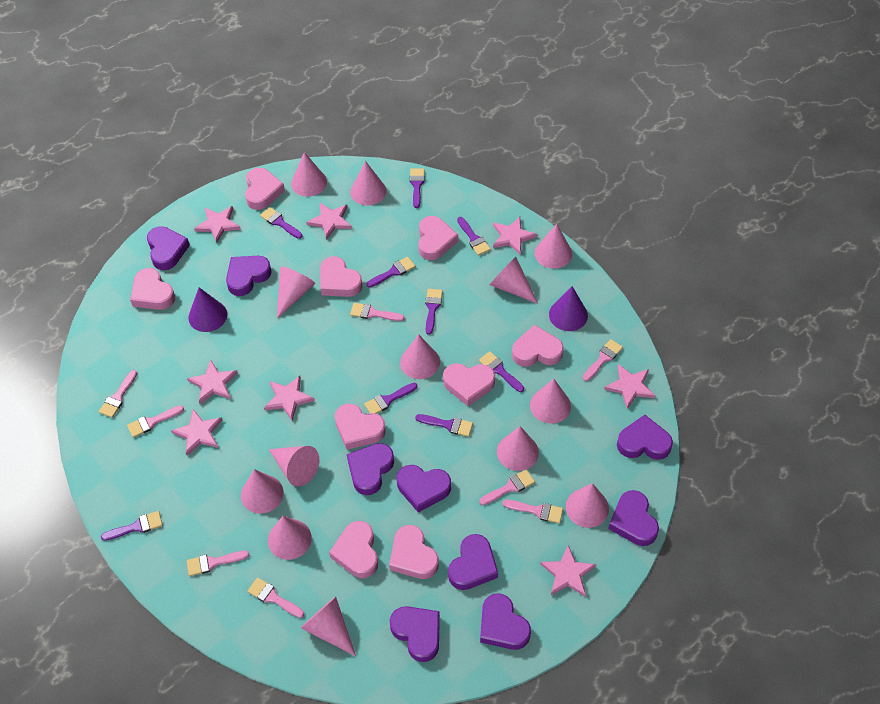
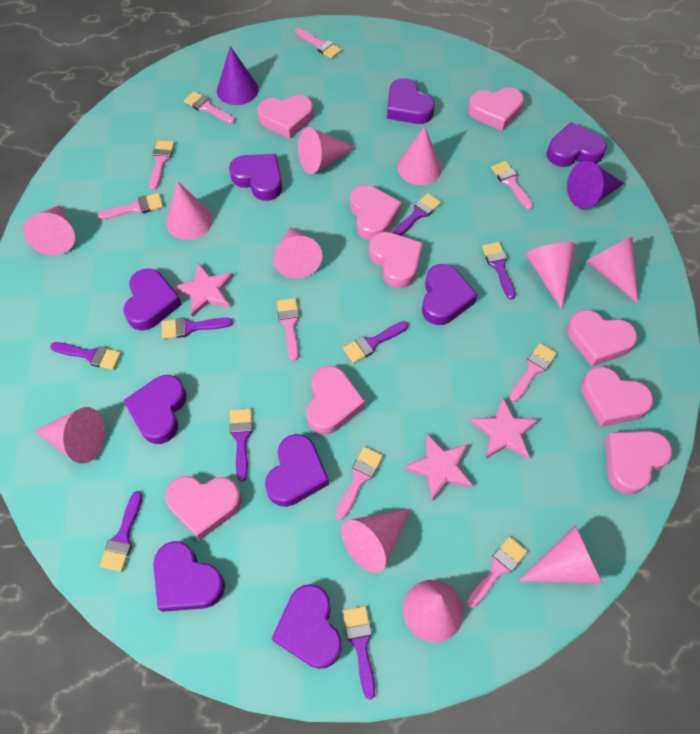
pink brush: [99,370,137,418] [127,405,184,438] [187,551,249,576] [247,577,304,618] [350,303,405,321] [479,469,535,505] [502,500,563,524] [583,339,623,381] = 8 -> [97,193,163,220] [149,140,174,190] [184,91,235,124] [277,298,299,361] [295,28,342,59] [336,447,383,520] [466,537,527,608] [491,161,533,210] [509,343,557,402] = 9
pink cone: [241,469,284,514] [268,516,312,560] [269,446,319,487] [277,266,315,318] [291,152,327,197] [301,597,356,656] [350,161,386,206] [400,334,440,379] [490,257,538,304] [497,426,539,471] [530,379,571,424] [535,224,572,269] [566,483,609,528] = 13 -> [23,205,75,255] [34,407,106,464] [166,181,213,240] [273,227,322,279] [298,127,356,174] [341,508,411,573] [397,126,442,185] [403,580,464,643] [518,525,603,584] [526,242,576,309] [586,237,638,304] = 11
pink star: [171,409,222,456] [187,360,238,404] [194,206,241,243] [264,376,315,421] [306,203,352,240] [493,217,537,255] [540,545,596,597] [604,364,655,409] = 8 -> [173,263,233,317] [404,434,473,501] [470,398,538,459] = 3
purple brush: [101,511,163,541] [260,207,302,239] [364,383,418,414] [366,257,415,288] [410,168,425,208] [415,414,473,437] [425,289,443,335] [457,217,491,255] [479,351,524,392] = 9 -> [50,342,121,370] [100,491,142,572] [161,317,233,339] [230,409,252,482] [343,321,408,363] [343,606,375,700] [392,193,441,236] [482,242,516,300] = 8

